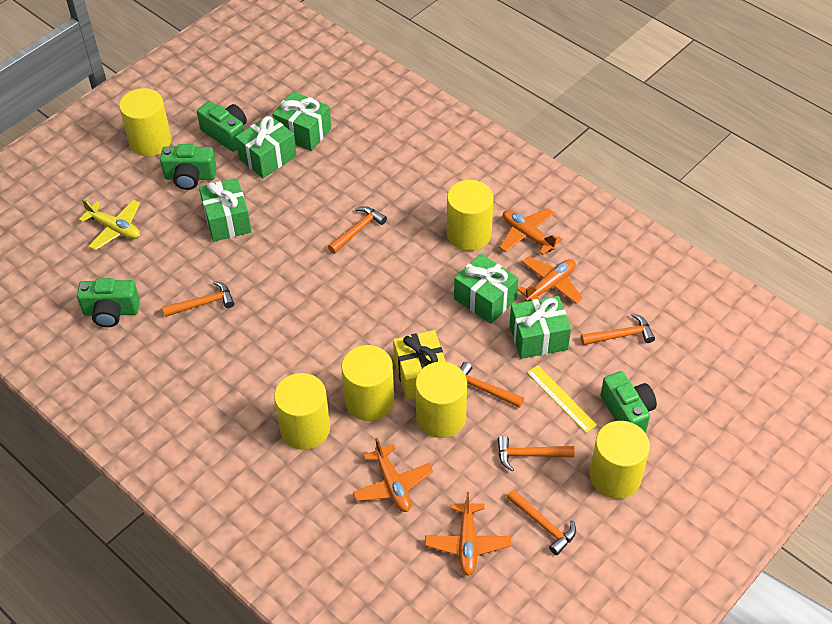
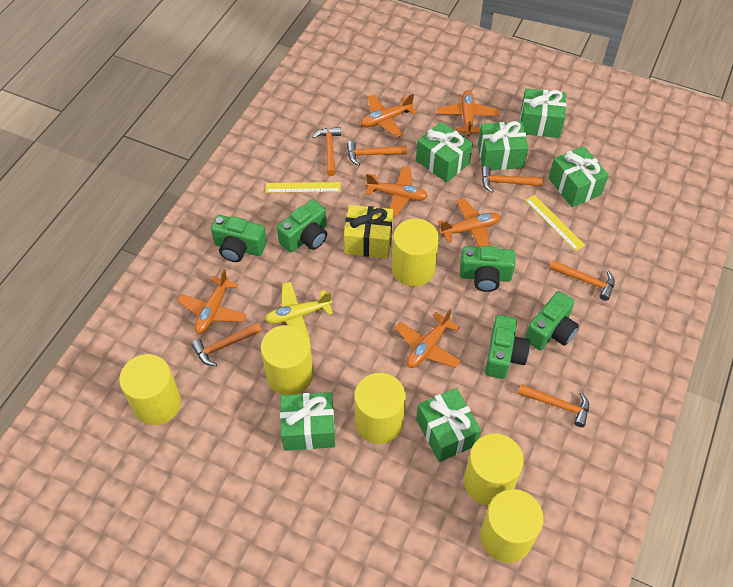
green camera: [77,278,140,327] [160,144,217,190] [197,101,247,152] [601,371,657,433] = 4 -> [211,215,267,262] [277,199,327,253] [460,246,515,292] [485,315,530,379] [525,291,579,350] = 5
green gift: [199,178,252,242] [235,115,297,178] [272,91,331,151] [454,254,519,324] [509,296,571,359] = 5 -> [280,392,335,451] [416,122,473,183] [416,388,481,462] [478,121,528,170] [520,88,566,138] [549,146,609,207] = 6
orange plane: [353,438,433,512] [425,492,511,576] [499,208,562,255] [518,256,583,304] = 4 -> [177,269,247,334] [361,94,417,138] [366,166,428,218] [395,309,461,368] [437,90,499,136] [438,198,501,247] = 6
yellow ruler: [527,365,597,433] = 1 -> [266,182,341,193] [525,195,585,251] = 2

